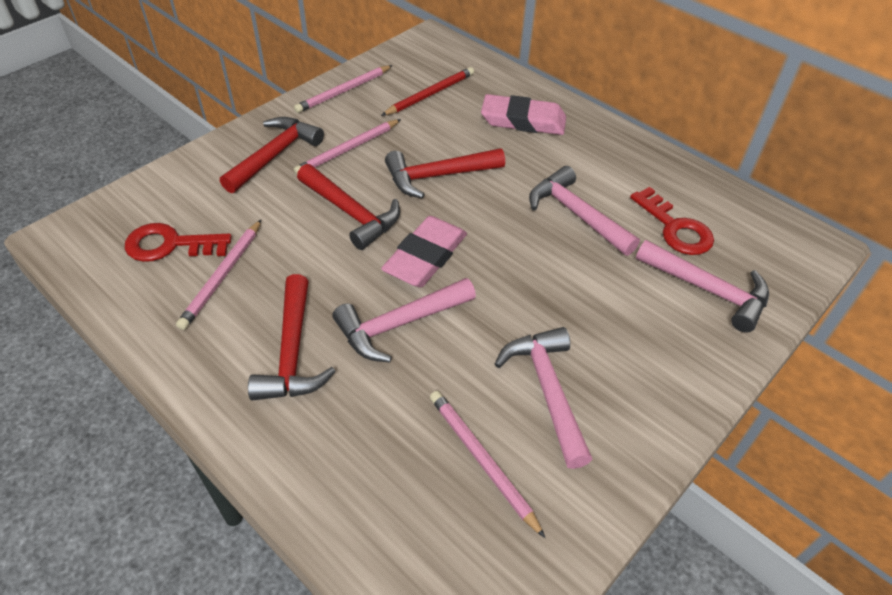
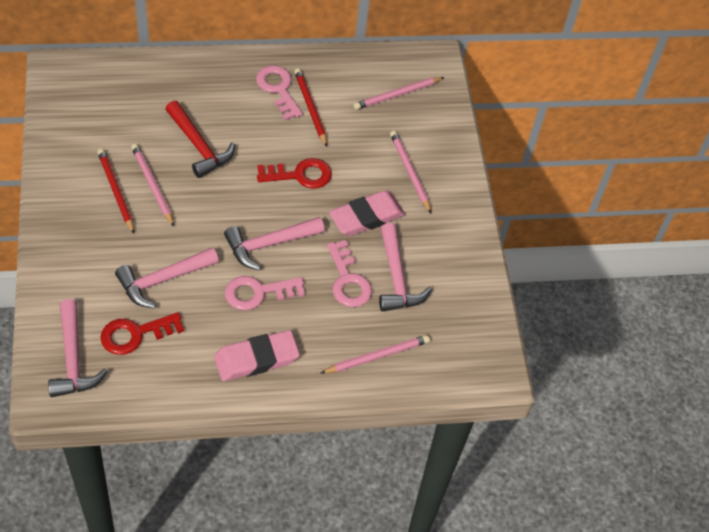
pink key: none = 0 -> [225,276,305,310] [256,65,303,120] [327,240,372,307] = 3
red hammer: [220,117,324,193] [248,274,336,401] [297,164,400,250] [385,148,505,199] = 4 -> [166,101,235,178] = 1
red pencil: [381,67,474,116] = 1 -> [97,149,134,234] [294,68,327,147] = 2

